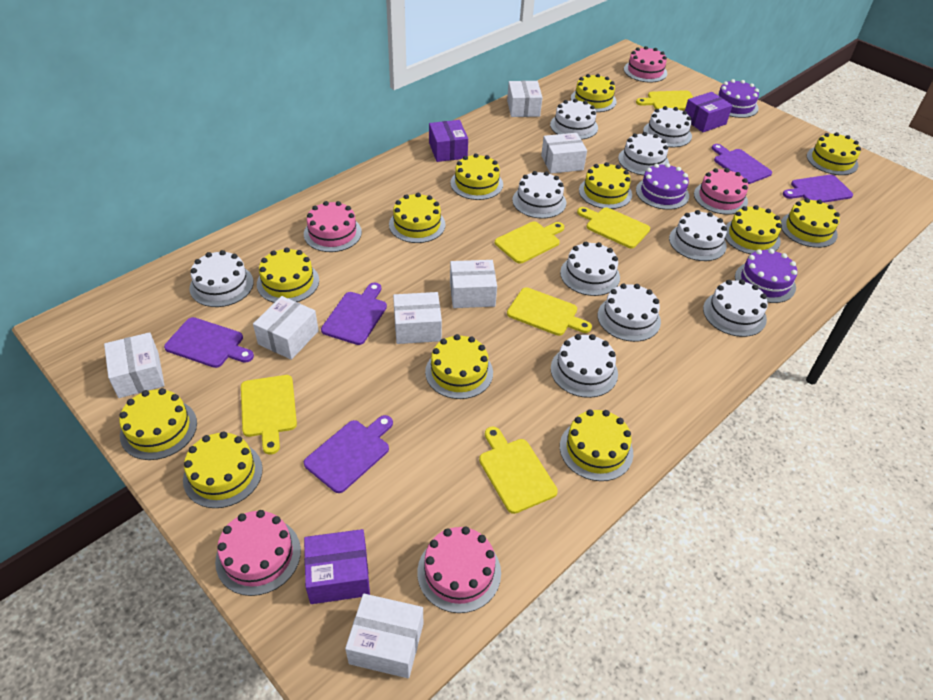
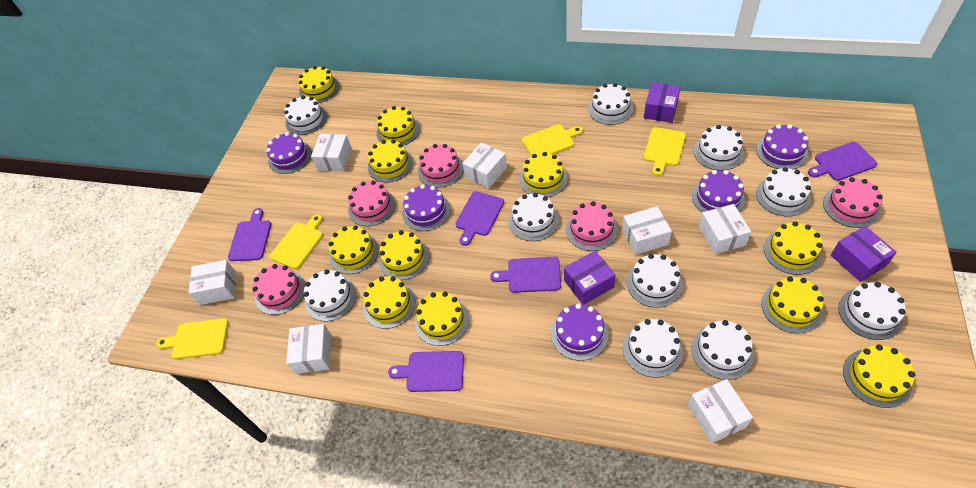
purple cake: [636,163,689,210] [718,79,759,118] [735,249,798,303] = 3 -> [266,132,312,174] [402,185,450,231] [551,304,608,361] [692,170,745,213] [756,124,809,169] = 5
yellow cake: [119,388,197,460] [183,431,263,508] [257,247,319,303] [389,193,445,243] [425,334,493,399] [450,153,503,200] [560,410,633,481] [571,74,617,112] [579,162,632,209] [725,205,782,254] [781,198,840,248] [807,132,861,175] = 12 -> [298,66,339,103] [329,225,379,274] [363,276,416,329] [368,140,413,183] [377,106,420,146] [379,230,429,280] [415,292,469,346] [520,152,568,197] [761,276,824,334] [763,221,822,275] [843,345,915,408] = 11
yellow cutting board: [241,375,297,454] [479,426,558,514] [495,221,564,264] [507,287,592,336] [577,207,650,248] [636,90,693,110] = 6 -> [156,318,228,359] [270,214,323,269] [522,124,583,156] [644,127,686,176] = 4

